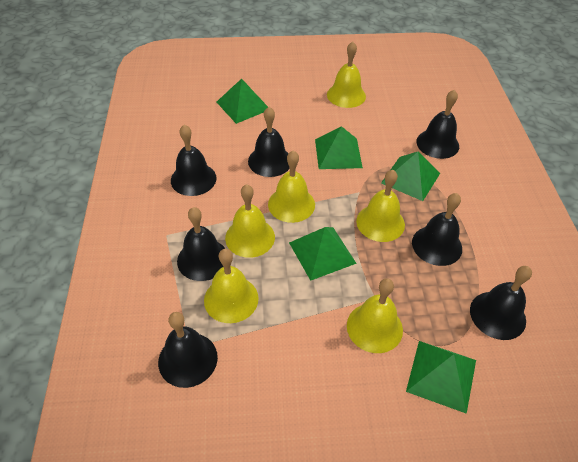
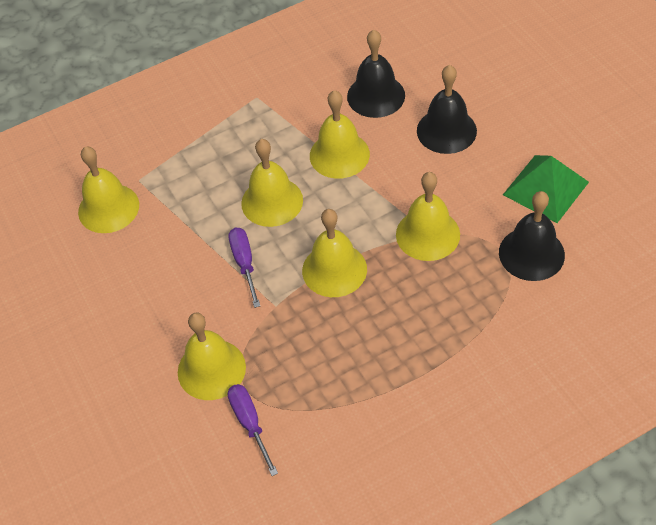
black bell: [158,312,218,388] [171,125,216,196] [177,207,226,281] [248,107,290,177] [412,193,462,266] [417,90,459,159] [470,266,532,340] = 7 -> [347,30,405,118] [417,65,477,154] [499,191,565,281] = 3
green pyramid: [217,79,268,124] [289,227,357,281] [315,126,363,169] [381,152,440,201] [406,341,476,414] = 5 -> [503,155,589,223] = 1
purple screwdriver: none = 0 -> [228,384,278,476] [229,228,260,308] = 2

